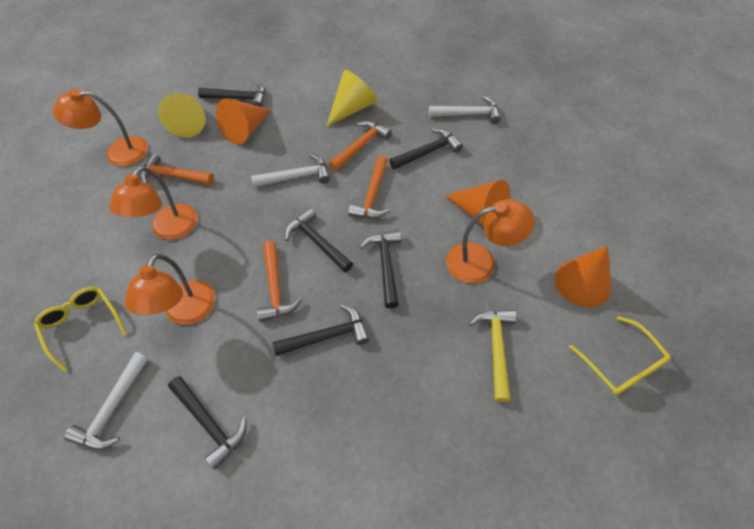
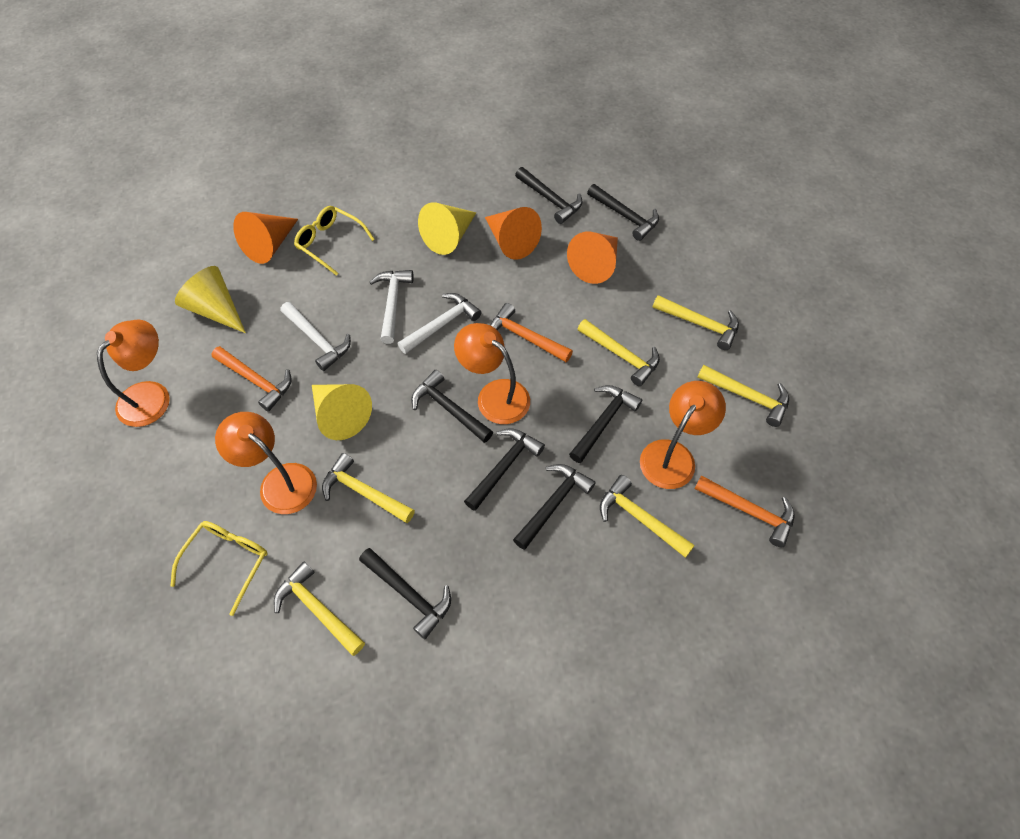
black hammer: [168,376,246,470] [198,82,265,107] [273,304,370,356] [285,208,353,273] [360,230,401,309] [389,128,463,170] = 6 -> [359,548,451,639] [411,370,493,443] [464,428,545,511] [513,464,596,550] [515,167,583,224] [569,385,642,463] [587,184,659,241] = 7
orange hammer: [140,153,214,185] [257,241,302,322] [329,120,392,171] [348,156,390,219] = 4 -> [211,346,292,412] [490,303,573,362] [695,475,794,547] = 3
yellow cone: [158,93,205,138] [326,70,377,127] = 2 -> [175,266,246,333] [312,384,372,440] [418,202,476,255] = 3
yellow hammer: [469,310,517,402] = 1 -> [274,562,365,656] [322,453,415,523] [578,319,660,386] [600,475,695,558] [653,295,739,350] [697,365,789,427] = 6

